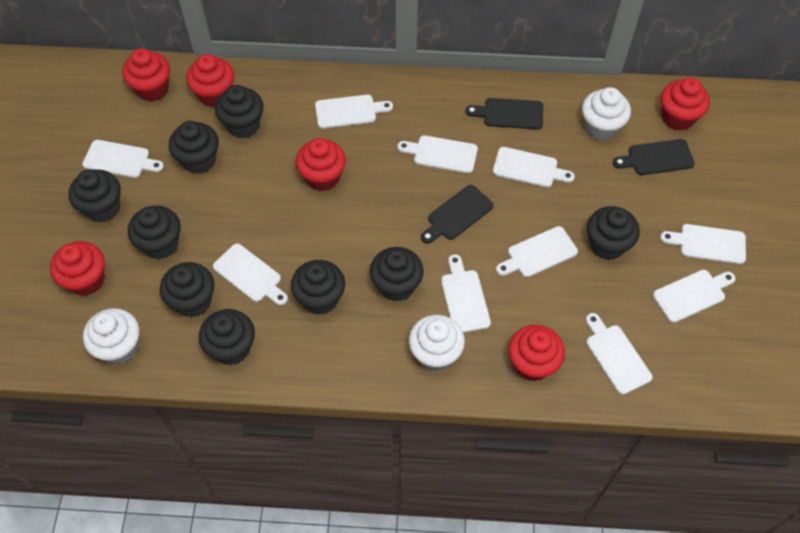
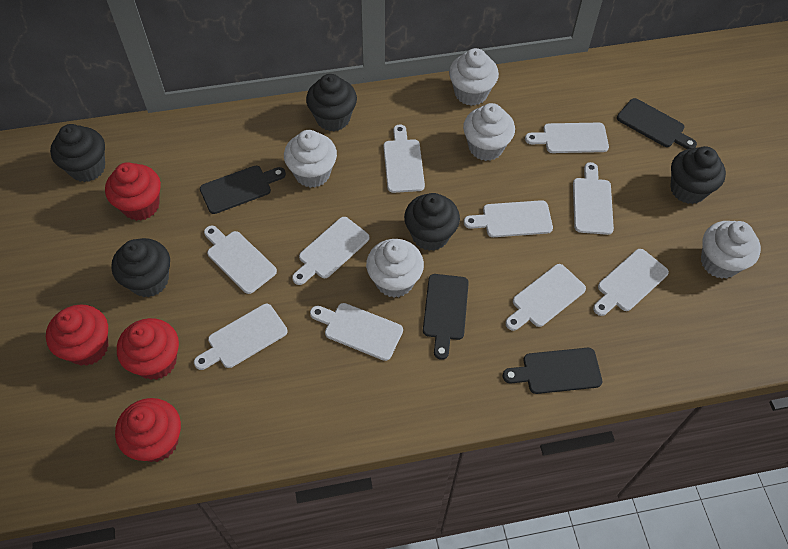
black cupcake: [68,169,121,222] [128,206,181,260] [160,262,214,317] [169,121,219,174] [199,309,255,365] [215,85,264,138] [291,260,345,315] [370,247,424,302] [587,206,640,260] = 9 -> [50,124,105,182] [111,238,170,297] [306,74,357,131] [404,193,460,251] [670,146,726,204] = 5
black cutting board: [421,185,494,244] [465,98,543,129] [613,139,695,175] = 3 -> [200,166,286,214] [423,274,469,360] [503,348,602,394] [617,98,697,149] = 4
red cupcake: [50,241,105,296] [122,48,170,101] [186,54,234,107] [296,138,346,191] [508,325,565,381] [661,77,710,131] = 6 -> [46,304,109,366] [105,162,161,221] [115,398,181,462] [117,318,179,380] = 4
white cupcake: [83,308,139,365] [409,315,465,371] [582,87,631,140] = 3 -> [284,130,337,188] [366,239,424,298] [449,48,499,106] [463,103,515,161] [701,221,761,279] = 5

